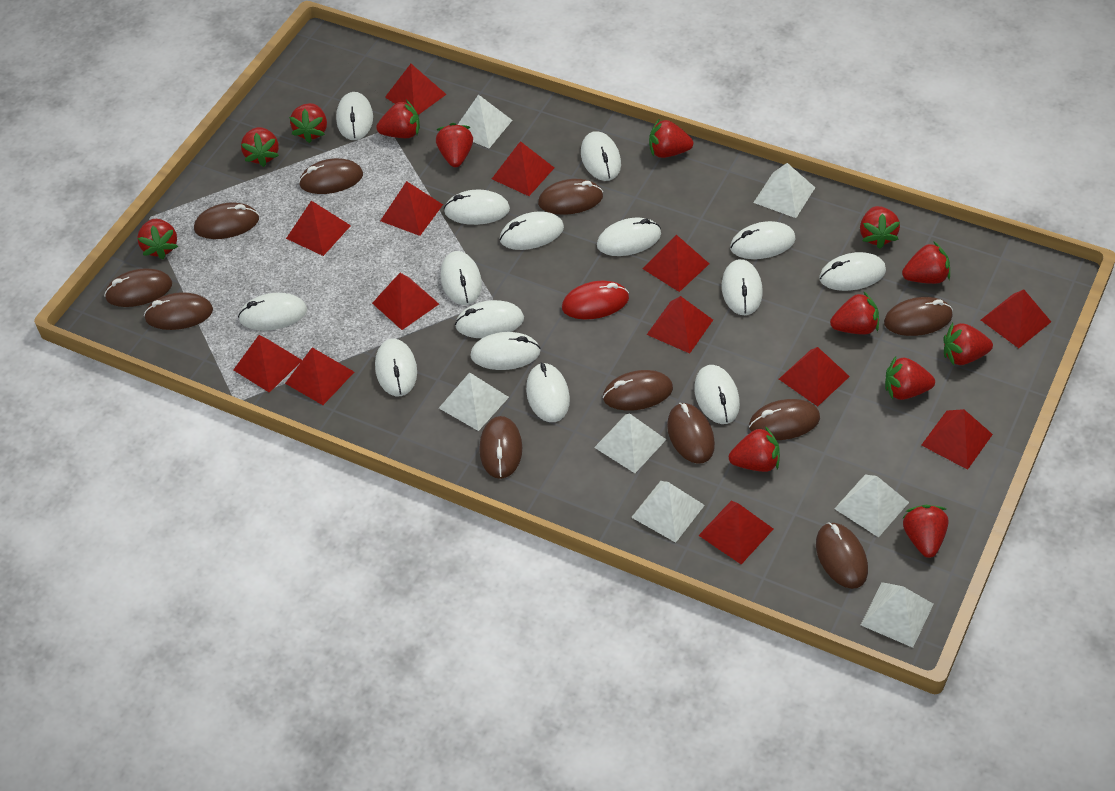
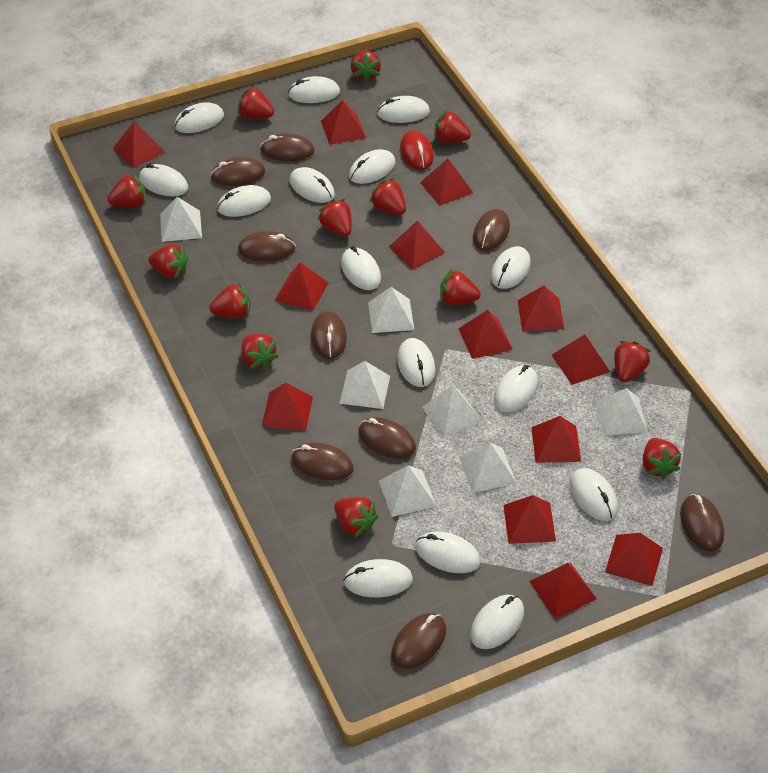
brown mouse: [104,268,172,307] [144,292,213,330] [194,202,259,239] [299,158,363,194] [479,416,522,479] [538,179,603,215] [603,370,673,411] [667,403,715,464] [749,399,820,440] [816,522,868,589] [884,297,953,336] = 11 -> [210,157,265,186] [238,231,296,261] [260,133,315,161] [291,442,354,480] [311,311,347,359] [358,417,416,459] [391,613,446,669] [473,209,510,251] [680,494,724,551] = 9

